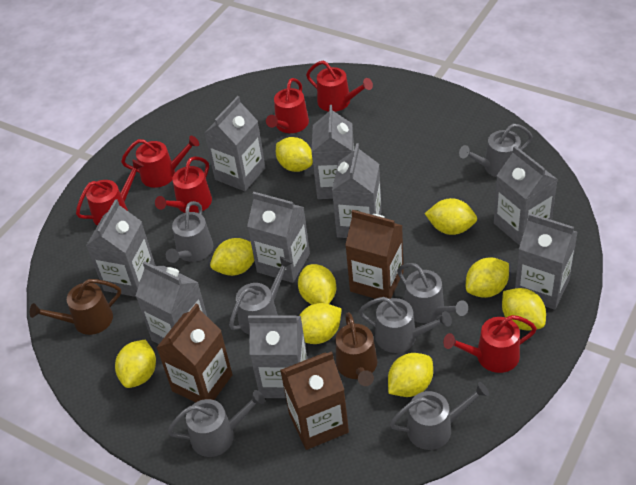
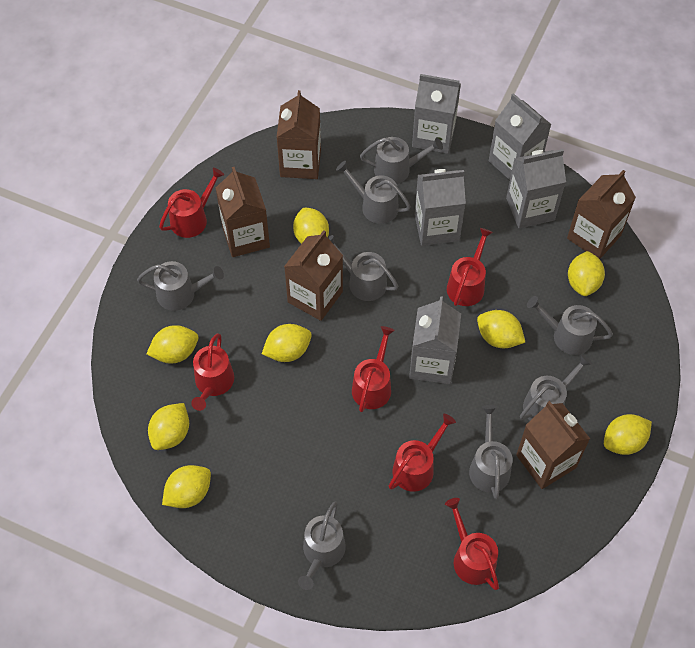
brown carton: [156,303,232,402] [280,351,349,450] [345,210,404,299] = 3 -> [216,167,270,257] [277,90,321,179] [284,230,343,321] [516,401,590,489] [567,170,636,259] = 5
brown watering can: [30,279,121,335] [336,312,377,386] = 2 -> none = 0
grey carton: [86,199,156,297] [136,261,207,344] [204,96,266,191] [247,192,310,283] [248,315,307,398] [311,105,354,199] [332,143,382,238] [494,146,558,246] [515,213,578,310] = 9 -> [409,296,461,384] [412,74,461,154] [414,169,466,246] [489,93,551,180] [506,149,566,228] = 5
grey watering can: [166,201,213,263] [167,390,265,457] [229,257,293,335] [359,297,452,353] [390,382,489,450] [397,263,468,323] [459,124,533,177] = 7 -> [137,261,224,311] [298,501,346,590] [328,235,398,301] [336,161,411,224] [360,137,443,184] [469,405,513,499] [520,354,592,420] [527,296,613,355] = 8
yellow lemon: [115,340,156,388] [210,238,254,276] [276,137,313,172] [298,264,336,305] [299,303,342,344] [388,353,433,397] [425,198,477,235] [466,257,509,298] [502,288,546,330] = 9 -> [147,325,198,363] [148,403,189,450] [162,465,211,508] [262,324,312,362] [293,208,329,244] [477,310,525,348] [568,251,605,296] [604,414,652,455] = 8

